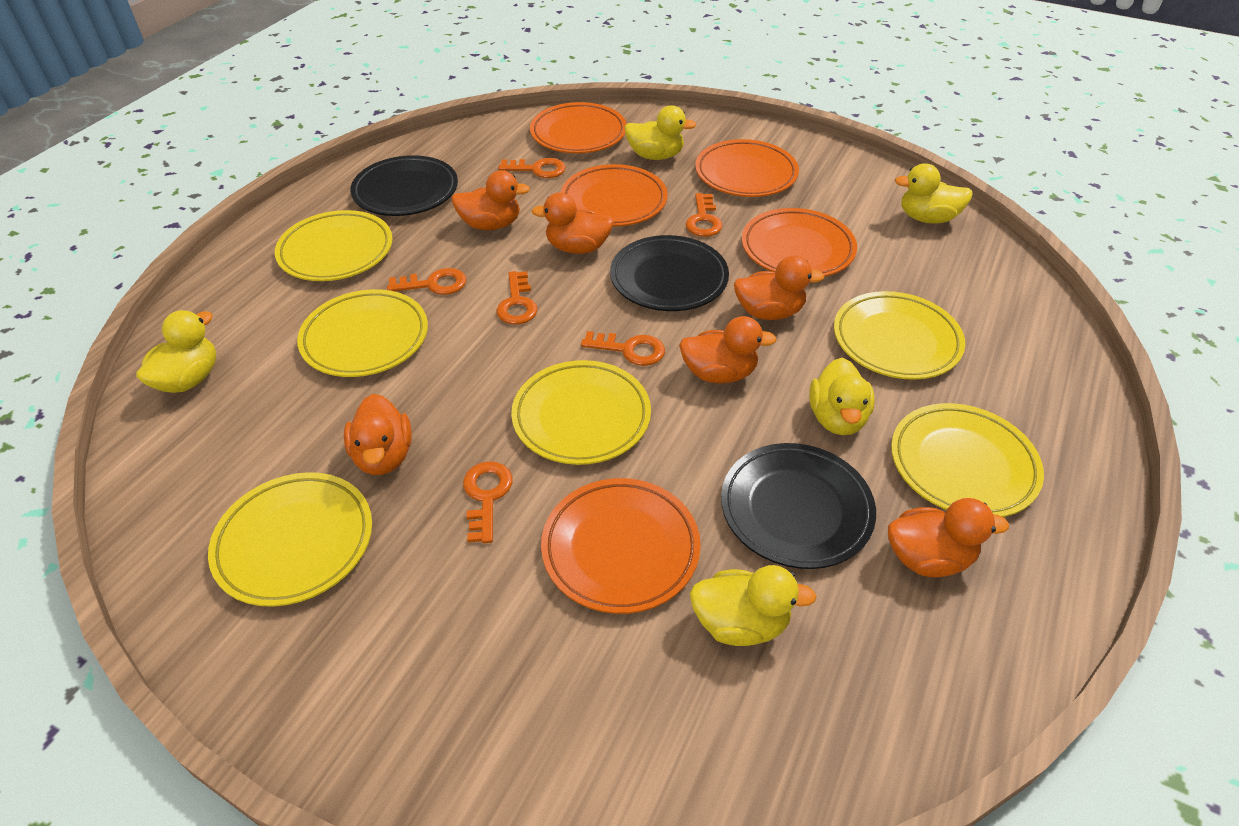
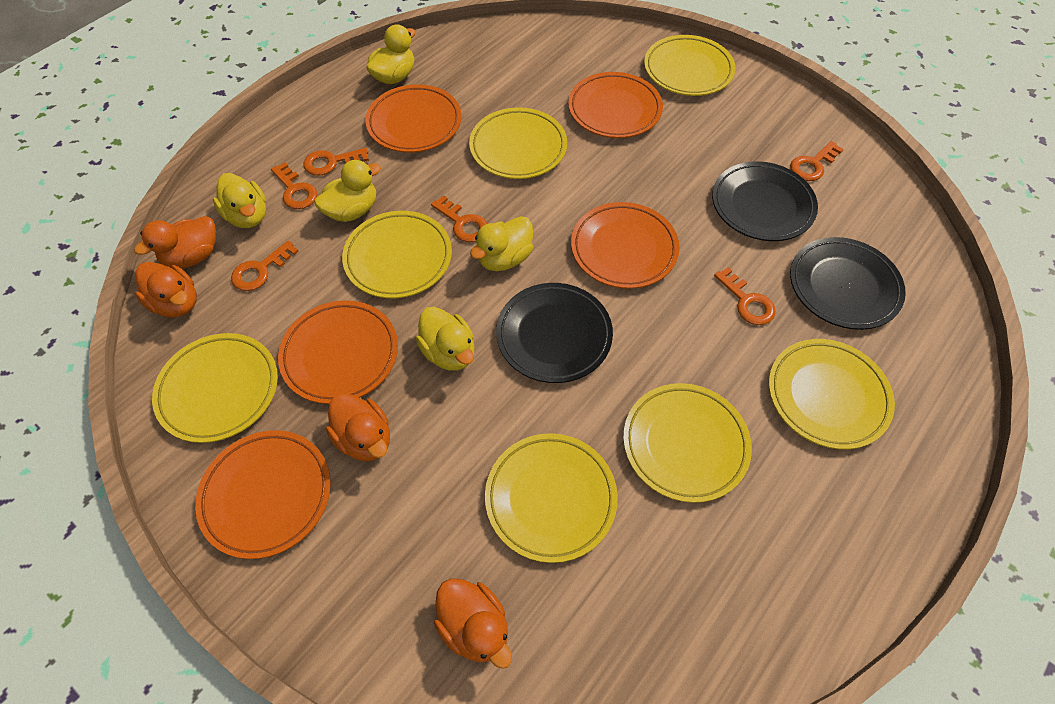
orange duck: [344,394,412,475] [451,170,530,230] [532,192,614,254] [679,316,777,383] [734,255,824,320] [888,498,1009,577] = 6 -> [134,216,216,268] [135,262,197,318] [326,393,390,461] [434,578,512,669] = 4
yellow plate: [208,472,372,607] [275,210,393,281] [297,289,428,377] [511,360,651,465] [834,291,965,380] [891,403,1044,517] = 6 -> [152,333,278,443] [342,211,452,298] [469,107,567,179] [485,433,618,563] [623,383,752,503] [644,35,736,96] [769,339,895,449] = 7

